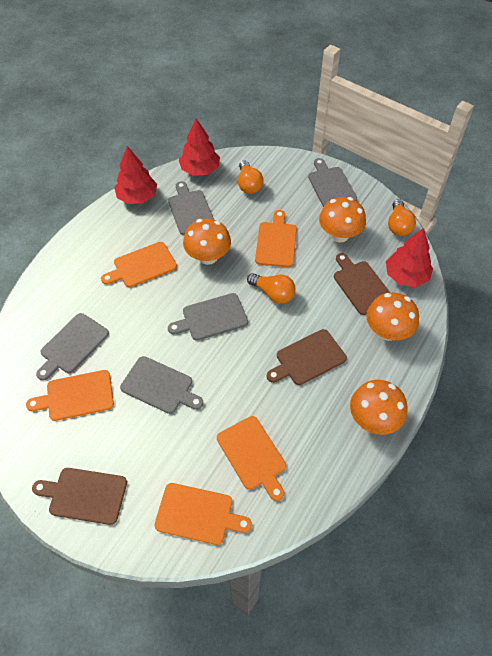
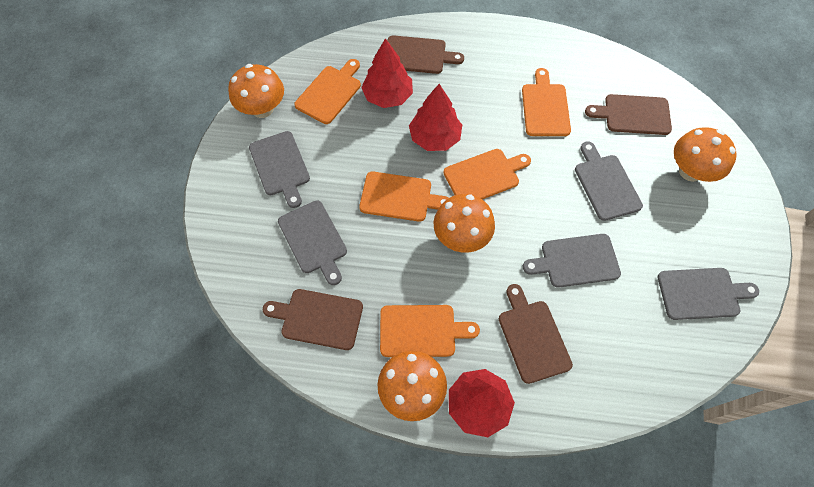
brown cutting board: [32,468,127,525] [267,329,347,385] [334,253,390,315] = 3 -> [263,289,363,350] [387,35,464,74] [499,284,573,384] [585,94,672,135] = 4
orange light bulb: [238,160,264,194] [247,273,296,304] [388,199,416,236] = 3 -> none = 0

